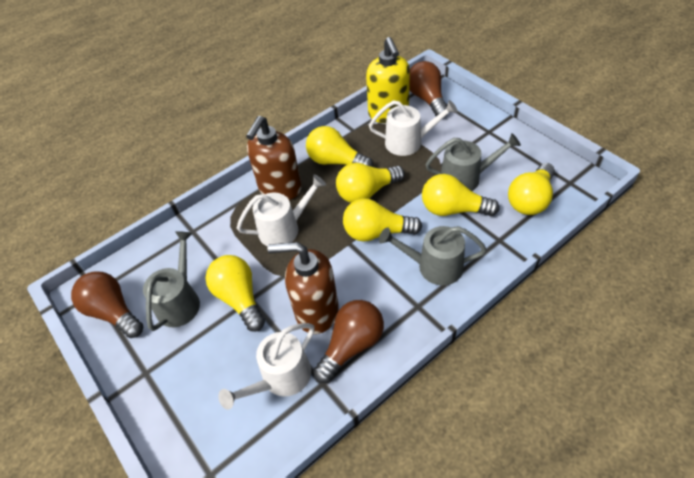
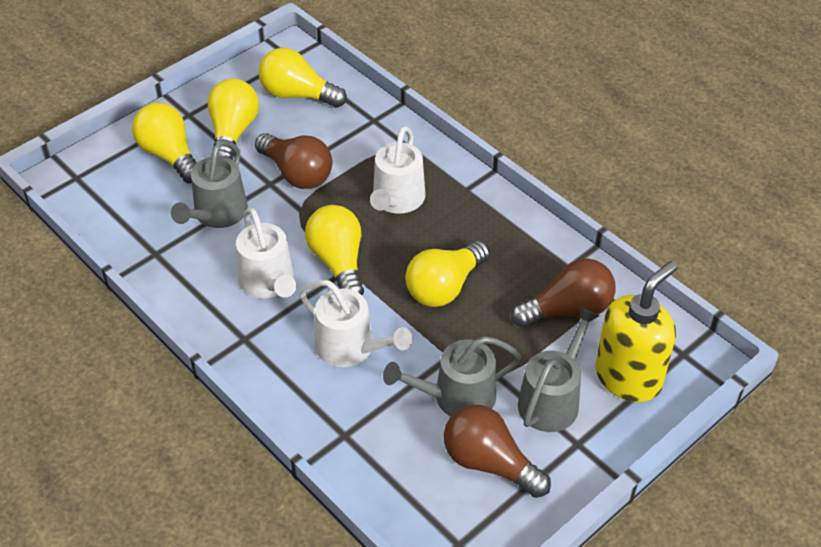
brown soap dispenser: [246,116,302,200] [267,242,339,334] = 2 -> none = 0
yellow light bulb: [205,255,265,332] [306,126,373,167] [336,163,405,203] [343,198,422,242] [422,174,500,216] [508,163,555,215] = 6 -> [132,103,197,184] [207,78,259,160] [259,48,347,108] [305,205,364,295] [405,241,490,307] = 5

